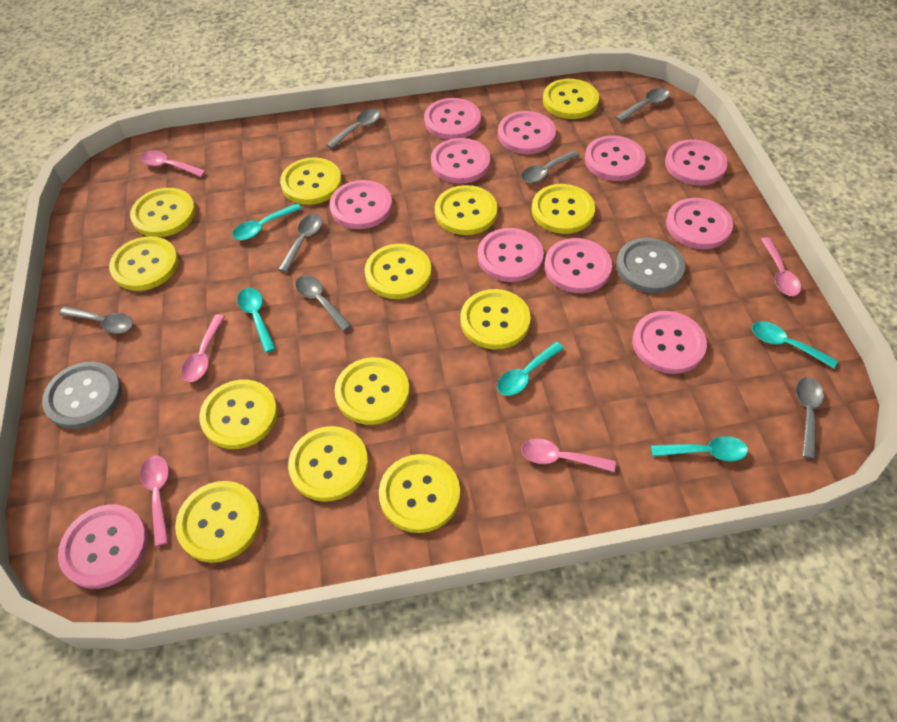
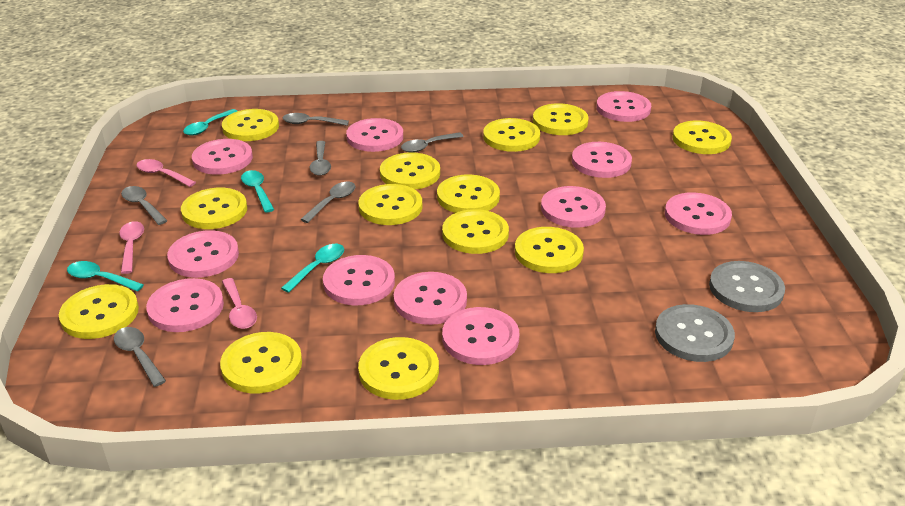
grey spoon: [59,306,133,334] [278,214,323,272] [295,275,352,331] [326,109,381,149] [521,150,580,183] [616,88,670,122] [796,377,824,459] = 7 -> [114,327,166,387] [121,186,167,225] [283,113,349,126] [300,182,356,223] [309,141,331,176] [401,132,464,152] = 6
pink spoon: [140,150,206,177] [140,455,169,546] [181,314,225,382] [521,439,616,472] [761,237,801,296] = 5 -> [119,221,144,274] [136,159,196,187] [222,278,257,329] = 3
turquoise spoon: [232,203,302,240] [237,288,276,353] [497,342,564,396] [651,436,748,462] [752,321,838,368] = 5 -> [67,261,144,291] [183,109,237,135] [241,170,274,213] [281,244,344,293] = 4

